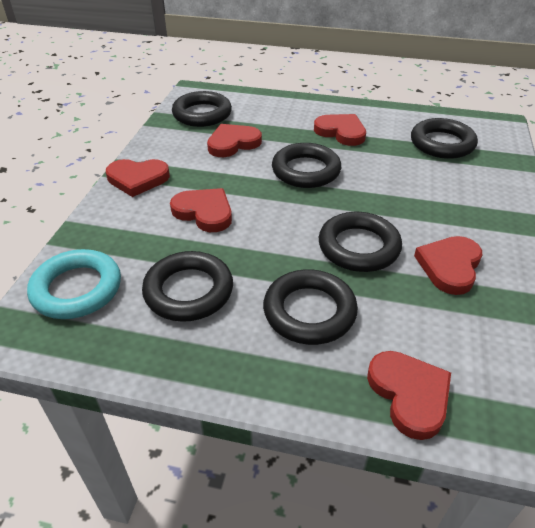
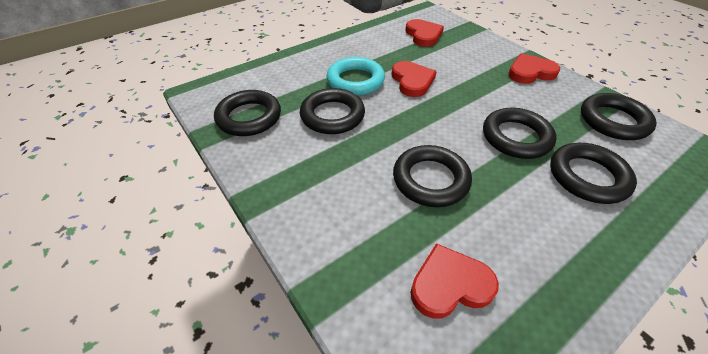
red heart: [106,159,170,197] [170,188,232,232] [207,124,262,157] [314,114,366,146] [367,351,451,440] [414,236,482,295] = 6 -> [392,61,437,97] [405,19,444,47] [410,243,499,319] [508,53,560,84] = 4

